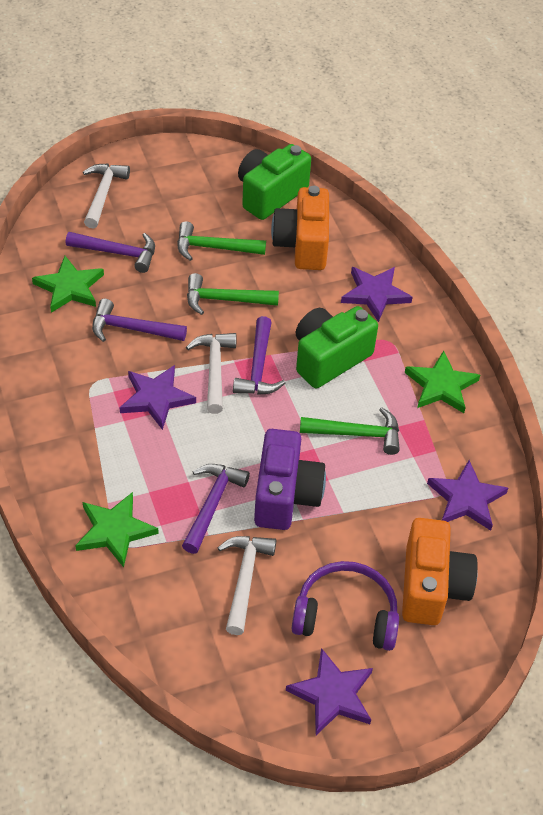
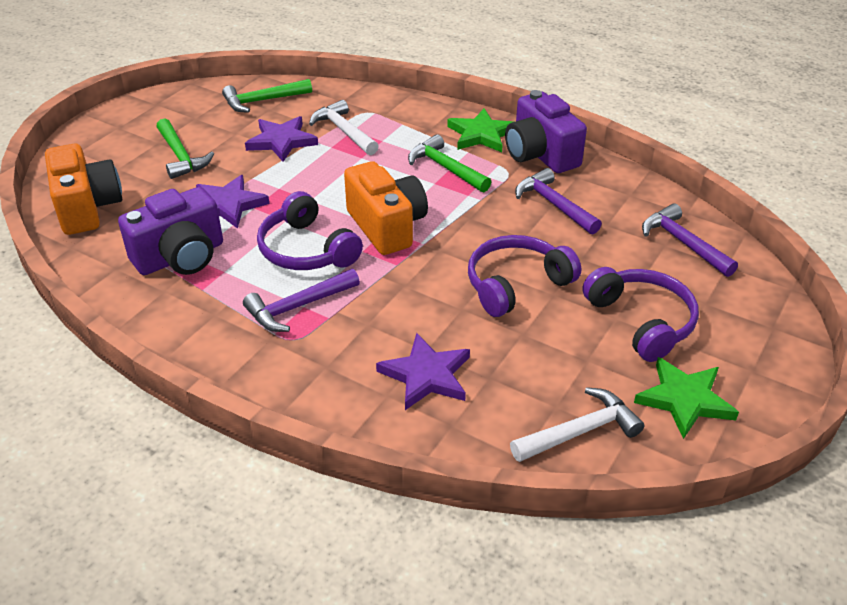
green camera: [238,144,311,220] [296,306,378,388] = 2 -> none = 0
green star: [32,256,104,313] [75,492,159,567] [405,351,480,413] = 3 -> [447,109,514,152] [634,357,739,439] = 2
purple camera: [254,429,326,530] = 1 -> [118,187,223,275] [505,90,587,173] = 2
purple hammer: [66,232,155,273] [92,299,187,342] [182,464,250,554] [233,316,286,395] = 4 -> [243,269,360,332] [515,168,602,235] [642,203,738,277] = 3
purple headphones: [291,561,399,651] = 1 -> [257,191,363,270] [468,235,581,317] [583,267,699,362] = 3
purple star: [119,365,196,430] [286,648,373,735] [341,267,413,322] [427,460,508,531] = 4 -> [196,175,269,229] [245,116,318,162] [376,333,470,410] = 3
white hammer: [83,164,130,229] [186,333,236,414] [218,536,276,635] = 3 -> [309,100,379,155] [510,387,644,462] = 2

